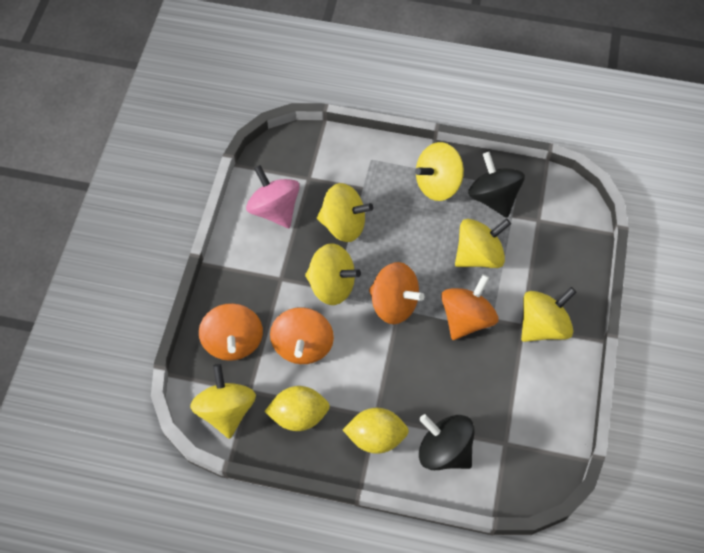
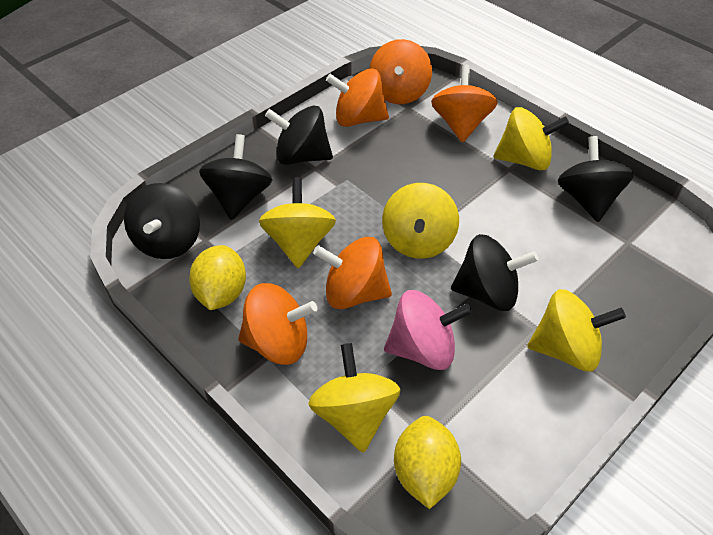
black spinning top: [419,414,475,470] [468,152,525,218] = 2 -> [124,183,200,259] [199,134,272,220] [265,106,333,165] [451,234,538,311] [558,136,634,222] = 5
orange spinning top: [199,303,263,361] [270,307,334,364] [369,262,424,324] [441,274,498,340] = 4 -> [238,283,317,365] [313,237,392,309] [326,69,389,127] [369,39,432,104] [431,65,498,143] = 5
yellow spinning top: [190,364,256,439] [305,243,361,305] [317,183,373,242] [415,142,464,201] [455,218,511,268] [521,287,576,342] = 6 -> [259,177,336,268] [308,343,401,453] [382,183,459,259] [493,107,569,170] [527,289,626,372] = 5

